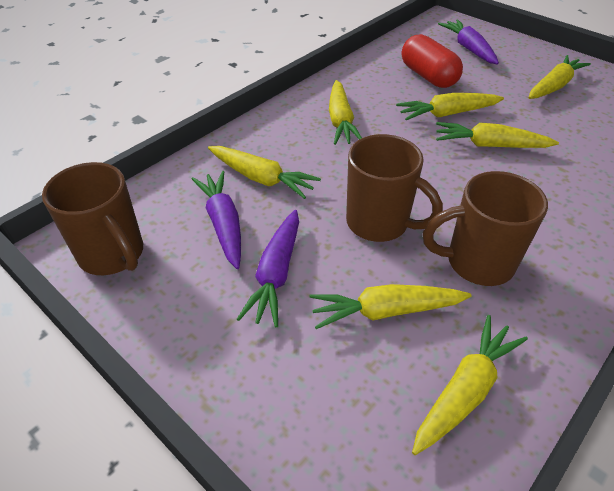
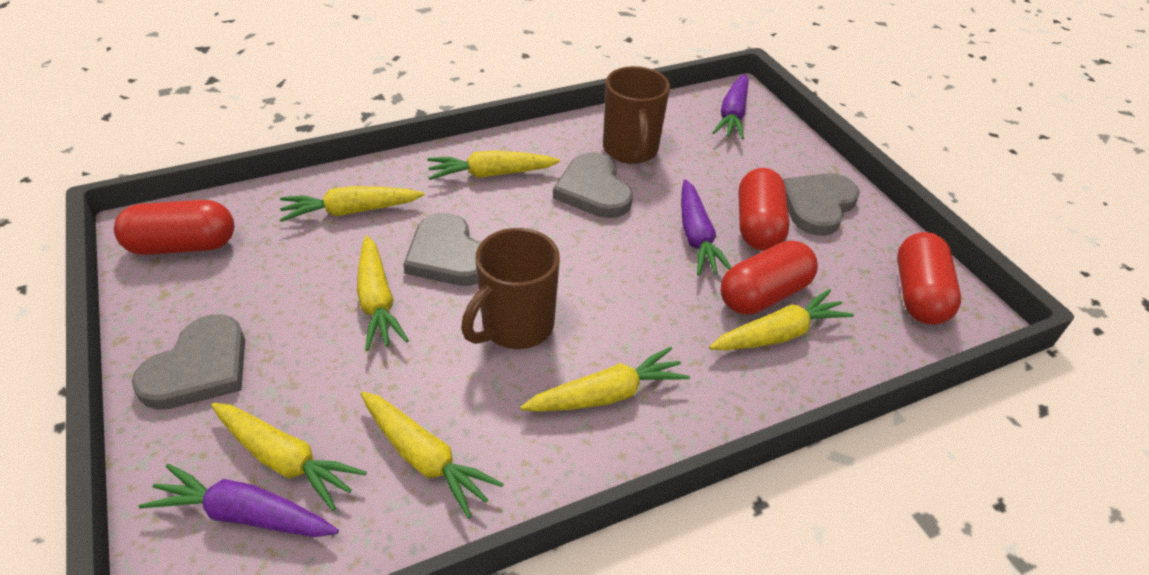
brown mug: [42,162,143,275] [346,134,443,242] [423,171,548,286] = 3 -> [461,228,560,349] [603,66,670,164] = 2
grey heart: none = 0 -> [132,314,245,410] [403,213,481,286] [553,153,633,218] [783,173,860,236] = 4
red capsule: [402,34,463,88] = 1 -> [114,200,234,255] [721,240,818,315] [738,168,789,250] [897,232,961,325] = 4

